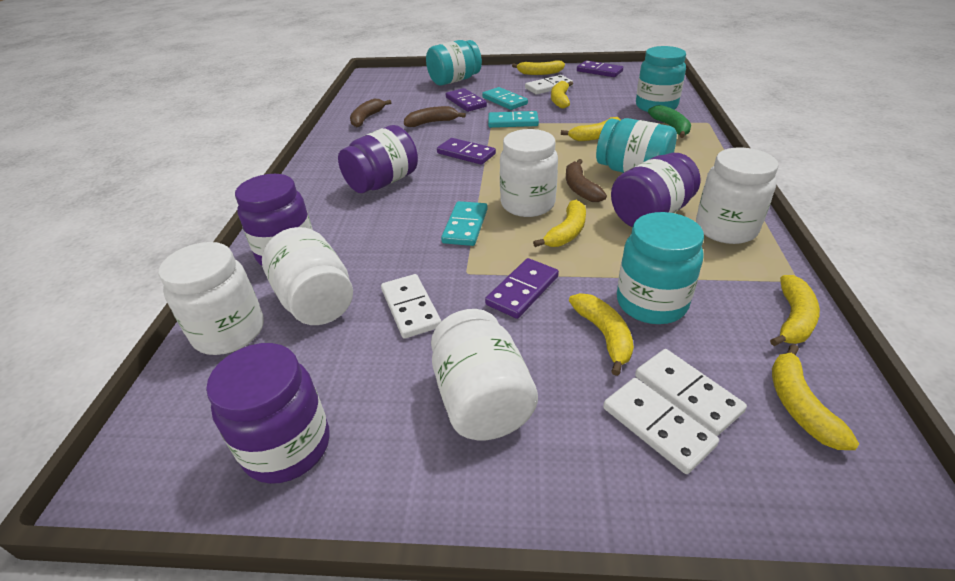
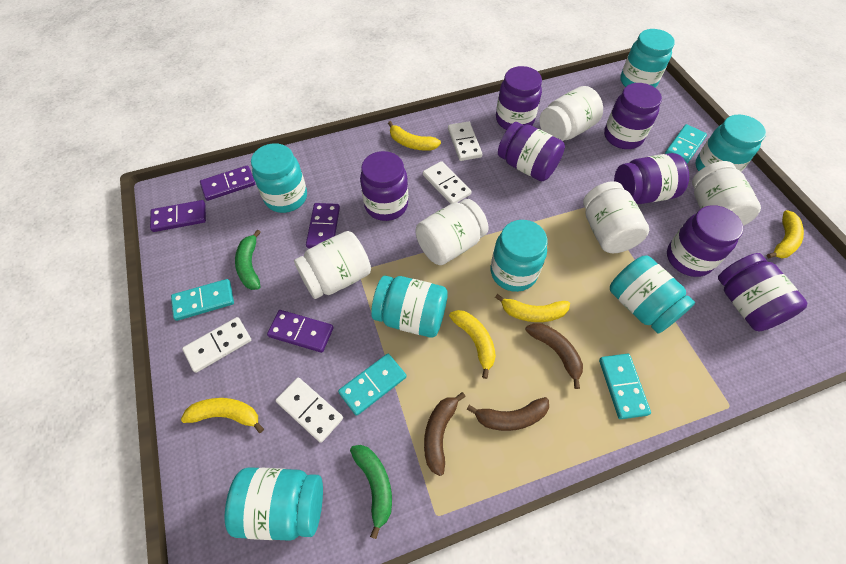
green banana: [648,105,691,138] = 1 -> [235,229,261,290] [350,445,392,539] = 2
purple jar: [206,343,330,484] [235,174,313,266] [338,125,418,193] [611,153,700,227] = 4 -> [360,151,408,221] [496,66,542,130] [498,122,565,181] [604,83,662,149] [614,153,689,204] [667,205,743,277] [718,253,807,331] = 7
turquoise domino: [441,201,488,246] [482,87,528,110] [488,111,539,128] = 3 -> [171,279,234,321] [338,354,406,416] [599,354,651,419] [665,124,707,163] = 4
turquoise jar: [426,40,482,85] [596,118,677,173] [617,212,704,324] [636,46,686,112] = 4 -> [225,467,323,541] [251,144,307,213] [371,276,448,337] [490,220,548,292] [610,256,695,334] [620,29,675,88] [696,115,766,172] = 7
yellow banana: [512,60,565,75] [533,200,586,247] [551,81,573,108] [561,117,621,141] [569,293,634,376] [770,275,820,346] [772,344,859,450] = 7 -> [181,398,264,433] [388,121,441,151] [449,310,496,379] [495,294,570,322] [766,210,804,258] = 5

